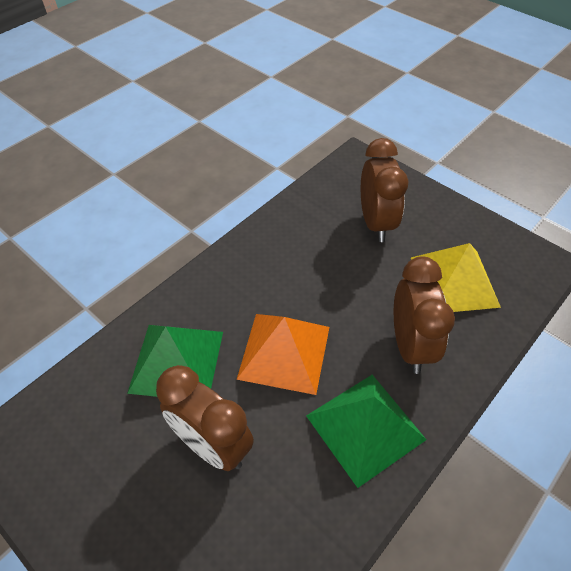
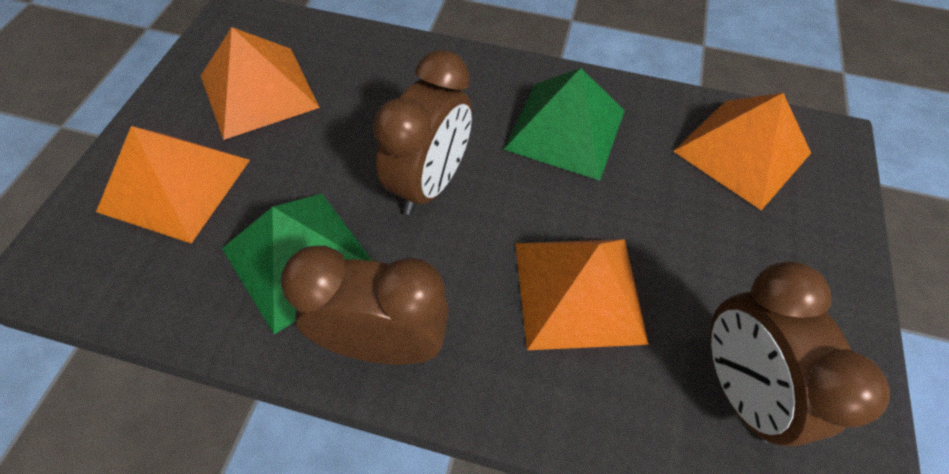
orange pyramid: [237,314,329,395] = 1 -> [96,126,250,244] [201,27,320,140] [515,239,649,350] [673,93,811,210] = 4
yellow pyramid: [411,243,501,312] = 1 -> none = 0

